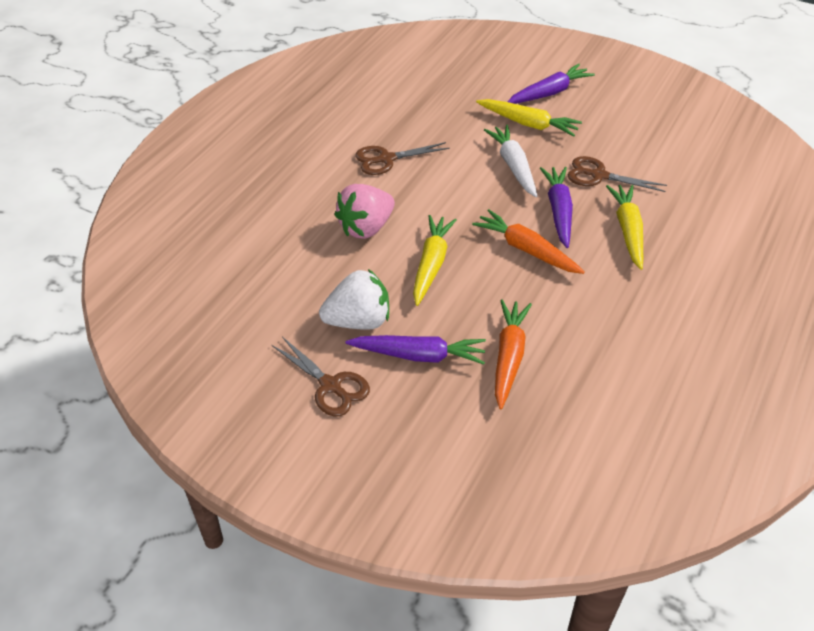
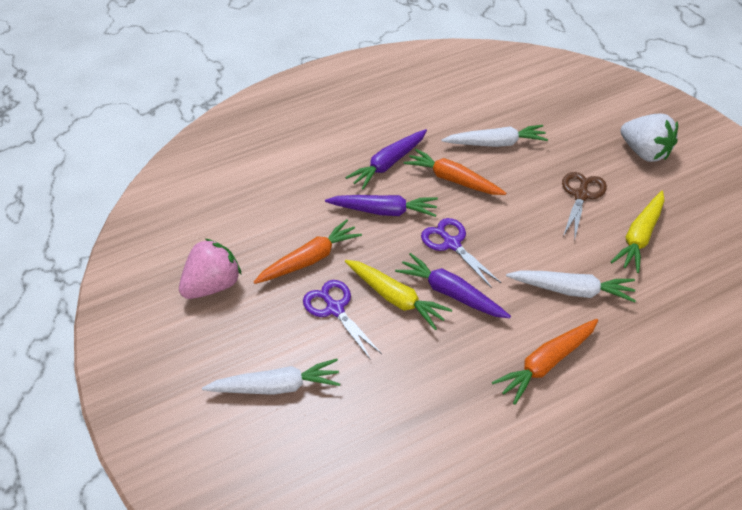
brown scissors: [272,337,370,416] [355,142,450,175] [568,156,667,192] = 3 -> [562,172,607,241] = 1
orange carrot: [472,209,585,274] [495,300,532,409] = 2 -> [253,220,362,284] [404,149,506,195] [492,319,598,405] = 3
purple scissors: none = 0 -> [303,280,382,360] [421,218,501,288] = 2
white carrot: [484,125,537,197] = 1 -> [202,359,340,395] [441,125,548,147] [506,270,636,303] = 3
yellow carrot: [413,215,457,306] [476,99,582,137] [606,185,643,270] = 3 -> [345,260,452,330] [611,190,664,273] = 2

